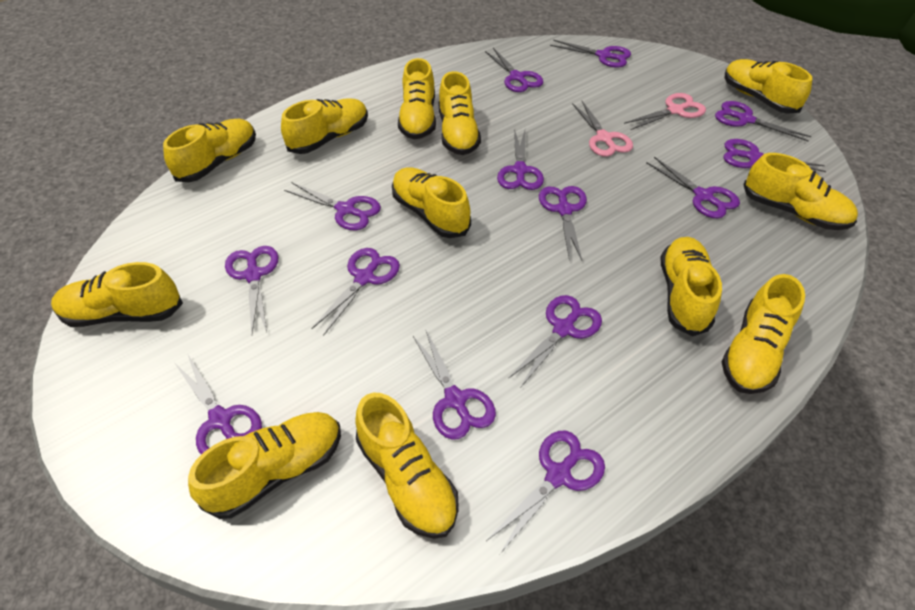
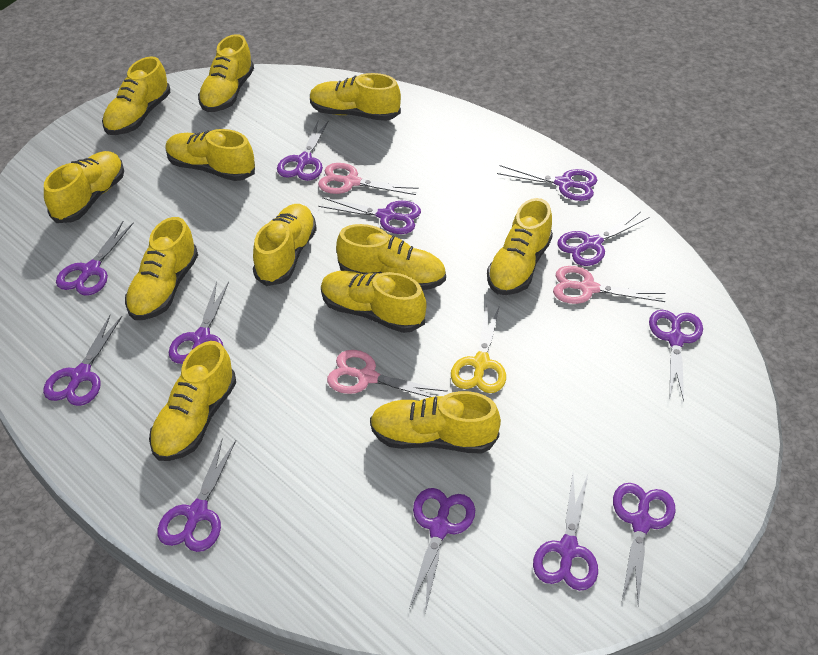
pink scissors: [572,101,633,157] [624,93,706,130] = 2 -> [318,163,419,195] [327,350,448,397] [553,266,665,304] = 3
purple scissors: [175,355,262,455] [225,246,279,333] [284,182,381,230] [311,248,400,336] [412,331,496,440] [485,48,543,92] [486,431,605,554] [497,129,544,190] [508,295,602,387] [539,186,587,260] [550,40,631,68] [646,157,740,219] [715,101,811,142] [724,139,826,172] = 14 -> [43,315,122,406] [56,221,134,295] [157,438,236,552] [169,281,229,364] [277,120,329,181] [318,197,421,234] [409,488,475,613] [497,165,597,201] [533,474,598,591] [557,212,650,266] [613,483,676,605] [649,310,703,401] = 12
yellow scissors: none = 0 -> [451,305,506,393] = 1

